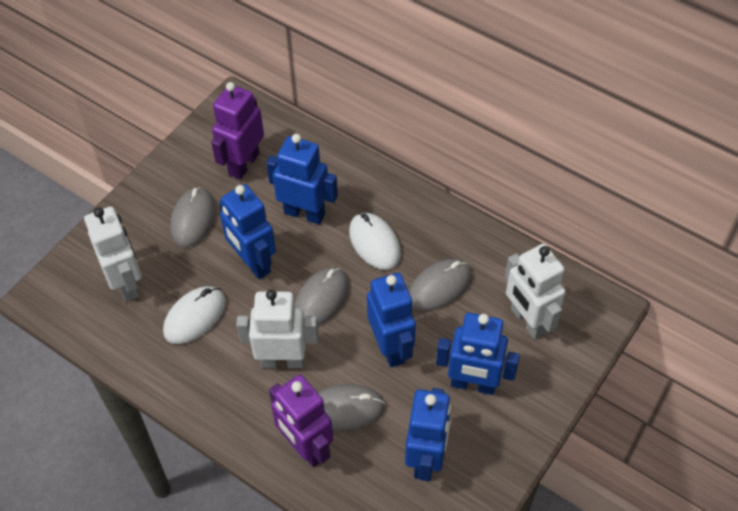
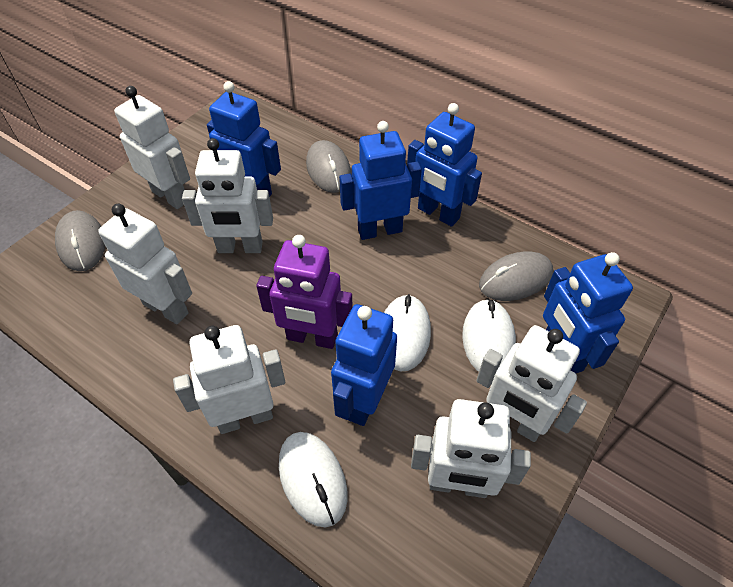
grey mouse: [170,187,216,248] [295,267,349,325] [317,384,385,430] [409,259,472,310] = 4 -> [55,210,105,271] [306,140,351,193] [479,251,553,301] = 3
purple robot: [211,82,264,180] [269,374,333,467] = 2 -> [256,235,353,349] = 1
white mouse: [163,286,226,344] [349,213,401,270] = 2 -> [279,432,347,528] [384,294,431,371] [462,299,516,372] = 3
white robot: [84,206,142,302] [236,289,319,368] [505,244,566,339] = 3 -> [98,204,192,324] [114,86,190,209] [173,325,285,434] [182,138,273,253] [411,399,531,498] [476,325,587,442] = 6

